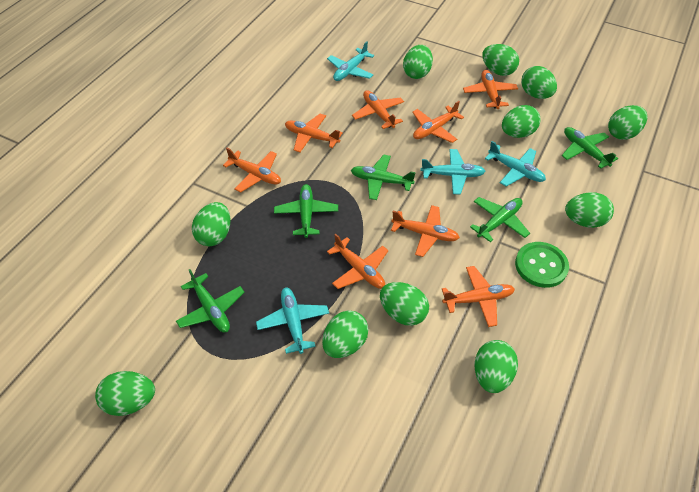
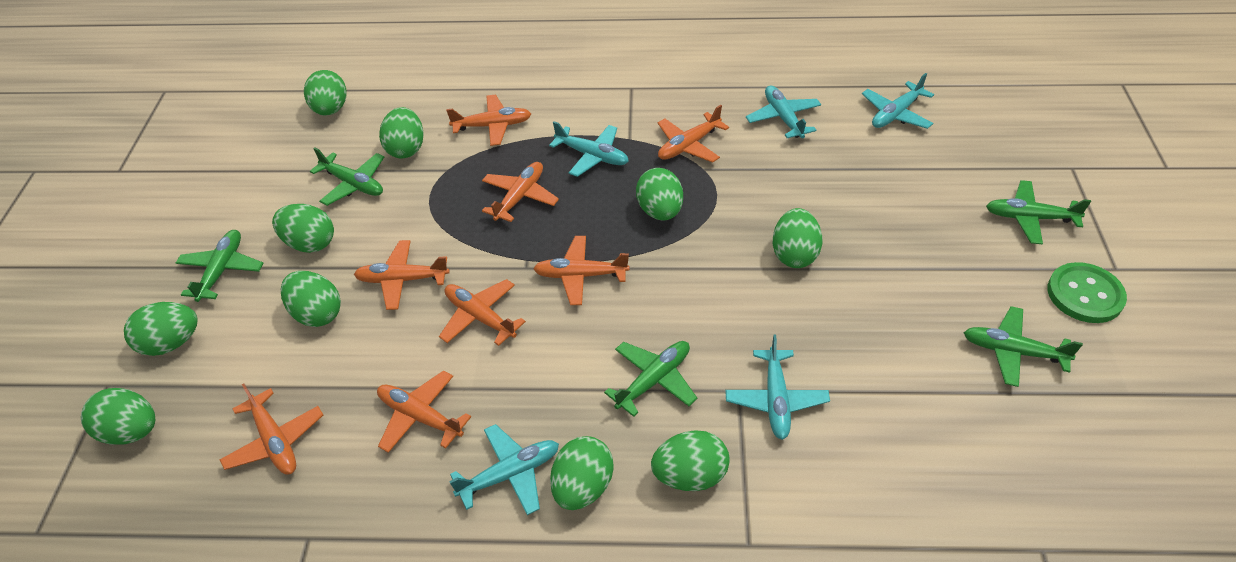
green egg: [95,371,155,416] [192,202,230,246] [322,311,369,358] [380,282,429,326] [403,45,433,79] [475,340,518,393] [482,44,519,76] [502,105,541,138] [521,66,557,99] [565,192,614,228] [608,105,647,140] = 11 -> [81,388,155,445] [124,302,198,356] [272,204,334,253] [281,271,341,327] [304,70,347,115] [379,107,424,159] [550,436,614,510] [636,168,683,221] [651,430,730,491] [773,208,822,268] = 10
turquoise plane: [256,287,329,354] [327,41,374,81] [421,149,486,195] [485,141,546,187] = 4 -> [449,424,559,515] [549,121,629,177] [725,335,830,440] [746,86,821,138] [862,73,934,129] = 5

